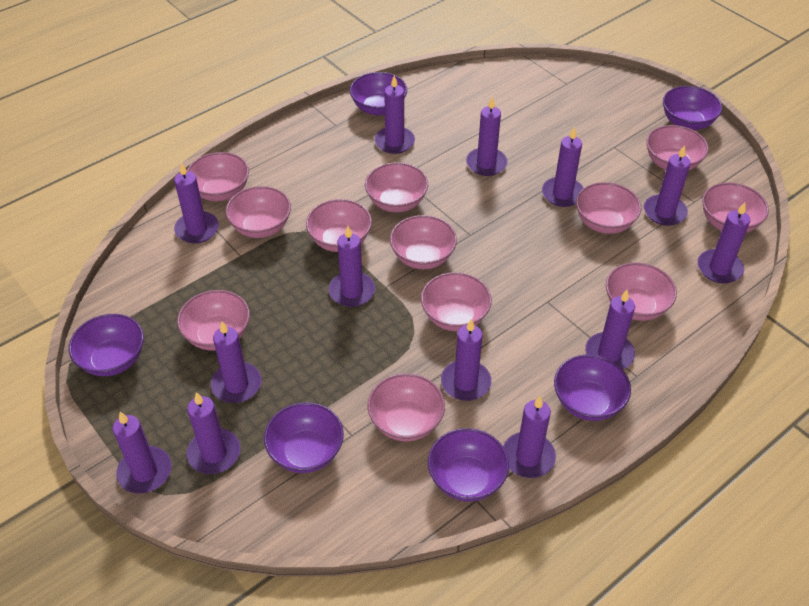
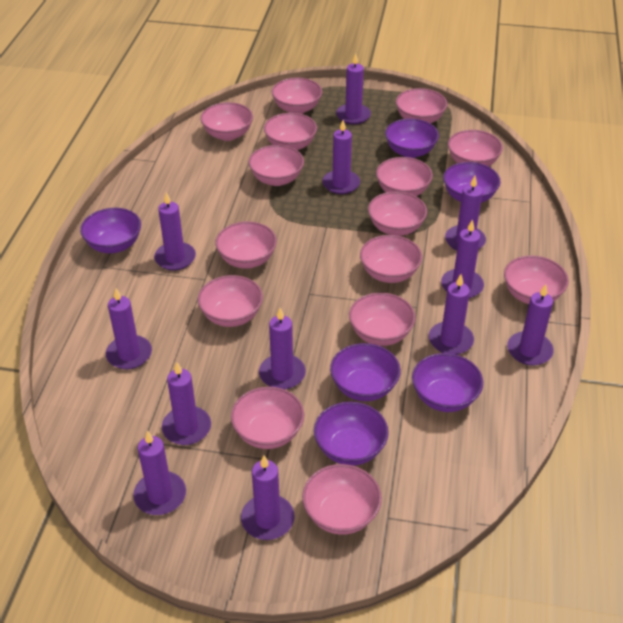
pink bowl: [177,290,250,351] [187,152,249,201] [226,186,291,238] [306,199,372,252] [365,162,428,212] [368,373,445,441] [390,215,457,269] [421,272,492,331] [576,182,641,234] [606,263,677,321] [646,125,709,170] [702,183,769,233] = 12 -> [198,275,263,327] [200,102,253,141] [215,222,277,268] [231,387,304,449] [248,145,304,186] [264,113,317,150] [272,78,322,114] [302,464,382,535] [349,293,416,346] [360,235,422,283] [368,191,427,236] [376,157,433,196] [396,88,447,124] [448,130,503,166] [504,255,569,304] = 15
purple candle: [112,412,172,494] [174,163,219,243] [187,392,240,474] [211,321,262,403] [329,226,375,307] [375,76,415,154] [441,319,491,401] [466,96,507,176] [503,396,556,478] [542,127,583,207] [585,290,635,370] [644,145,691,226] [698,202,750,283] = 13 -> [106,288,152,369] [133,430,186,515] [154,192,196,271] [162,362,211,445] [241,455,295,540] [259,308,306,390] [322,120,360,194] [336,53,371,125] [429,274,474,355] [441,219,484,298] [445,176,486,250] [507,284,554,366] = 12

